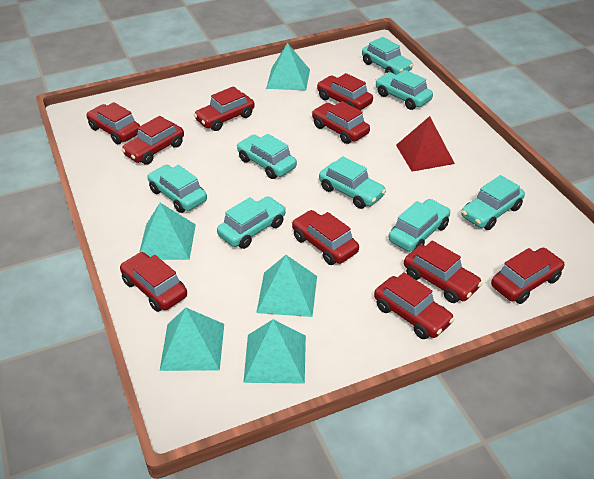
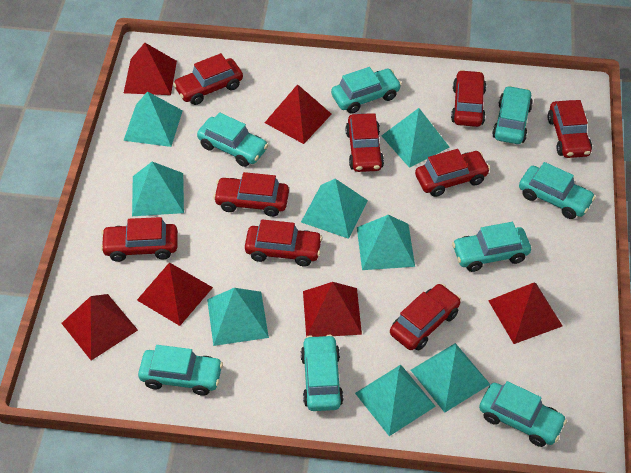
red car: [86,102,140,144] [120,252,187,312] [121,116,184,165] [194,86,255,131] [292,210,359,265] [312,101,370,144] [317,73,373,110] [374,272,455,339] [404,240,483,303] [491,248,565,304] = 10 -> [101,217,178,262] [173,53,243,105] [213,172,289,217] [245,219,323,266] [346,113,384,172] [390,284,461,350] [415,149,490,197] [451,70,486,127] [548,100,592,158] = 9
red pyramid: [396,116,455,172] = 1 -> [61,294,138,361] [124,43,177,95] [137,263,213,326] [265,84,331,144] [303,282,362,337] [488,283,563,344] = 6
turquoise pyramid: [139,203,196,260] [160,308,224,371] [243,319,306,384] [256,255,317,317] [266,43,310,91] = 5 -> [123,91,183,147] [132,162,184,216] [207,288,269,346] [301,179,368,239] [355,365,436,436] [357,215,415,270] [381,108,450,168] [411,343,490,413] = 8

